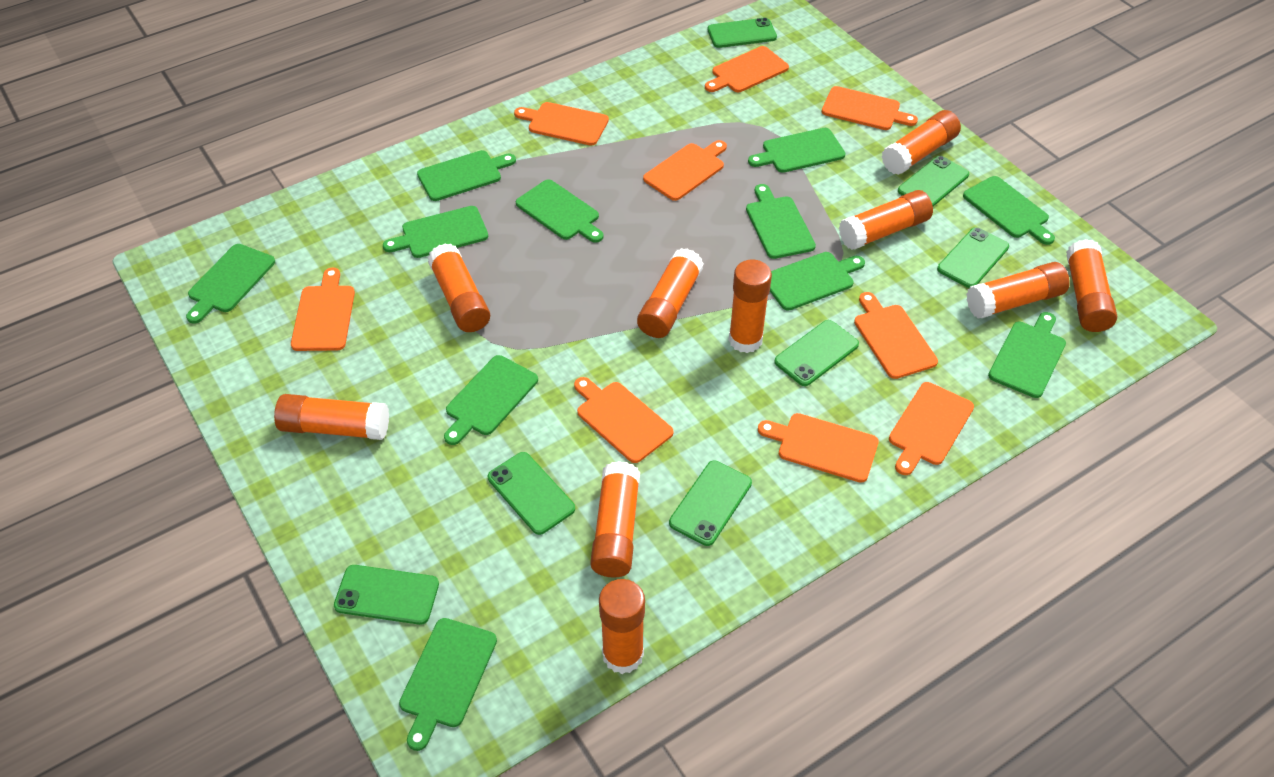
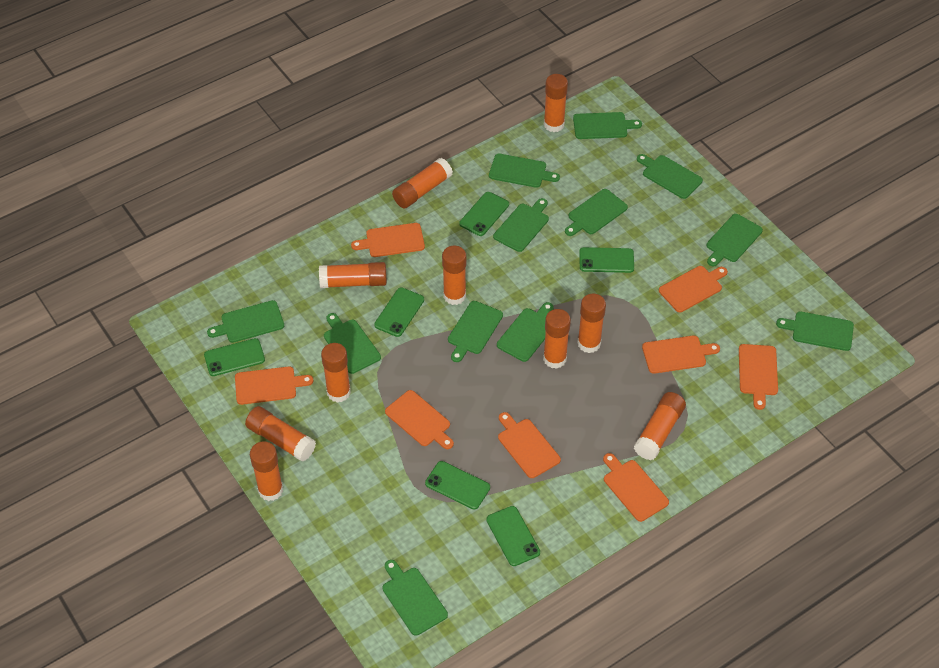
green cutting board: [186,244,275,324] [383,206,488,258] [399,618,497,751] [417,150,516,201] [444,355,538,445] [516,179,604,243] [746,184,816,259] [748,128,846,173] [770,252,865,311] [963,176,1055,245] [988,312,1066,398] = 11 -> [207,300,284,343] [324,313,381,374] [382,560,448,636] [448,301,503,362] [489,154,560,188] [493,198,549,252] [497,302,554,362] [565,189,628,236] [573,112,642,139] [637,154,703,199] [706,214,763,266] [776,311,854,351] = 12
green phone: [334,565,439,625] [488,452,575,535] [669,460,752,546] [708,17,777,48] [774,320,859,386] [898,156,969,207] [937,227,1009,288] = 7 -> [204,338,265,376] [374,287,424,337] [425,461,490,510] [459,192,509,236] [486,506,540,566] [579,247,634,273] = 6
orange cutting board: [291,268,355,351] [514,102,609,146] [574,377,674,463] [643,140,727,201] [705,46,789,92] [758,413,879,483] [822,86,918,130] [854,292,938,379] [889,382,974,475] = 9 -> [235,366,313,405] [351,223,425,257] [385,390,454,449] [498,412,561,478] [603,453,669,522] [642,336,720,374] [659,266,728,312] [739,344,778,410] = 8

